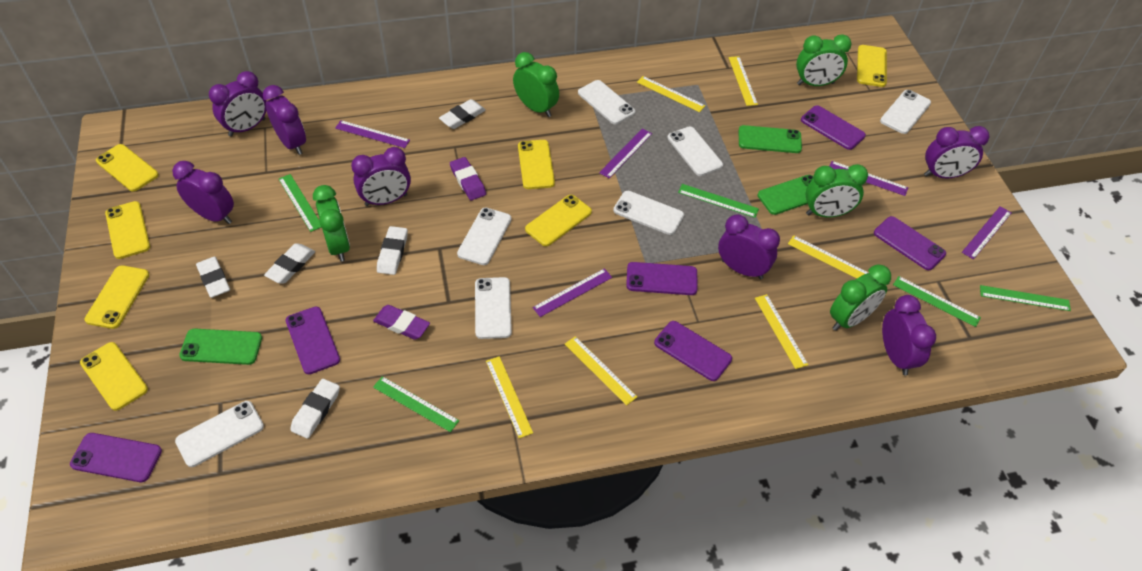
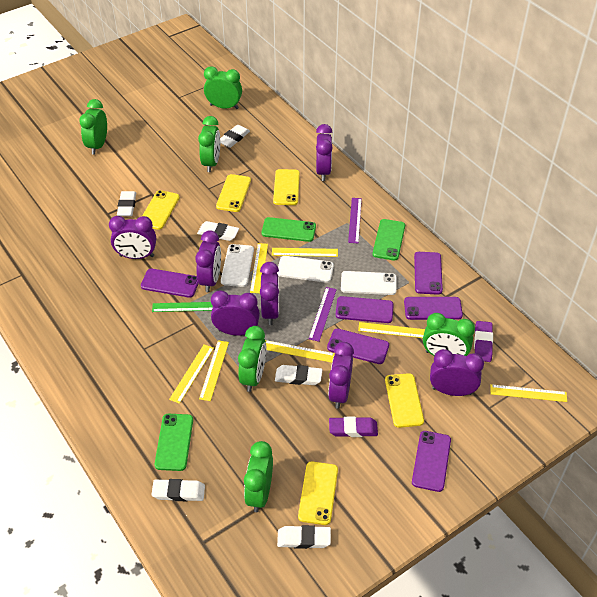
green clock: [313,185,350,262] [513,52,559,117] [796,34,851,86] [805,164,868,218] [830,264,891,331] = 5 -> [79,99,107,155] [198,116,220,172] [204,66,242,109] [238,326,266,392] [244,441,273,512] [423,313,475,356] = 6
green ruler: [279,174,322,232] [373,376,459,432] [678,184,759,218] [893,276,981,327] [980,285,1071,311] = 5 -> [152,302,213,312] = 1
purple ruler: [335,120,410,148] [532,268,612,317] [599,128,652,179] [830,161,908,196] [962,206,1011,260] = 5 -> [309,287,337,342] [348,198,362,243] = 2
white eraser: [196,256,230,298] [264,243,315,284] [290,379,340,439] [377,226,408,275] [439,99,486,129] = 5 -> [117,191,136,216] [151,479,205,501] [197,221,239,241] [220,125,250,148] [275,365,322,385] [277,525,331,549] = 6
white phone: [175,401,264,467] [457,208,512,265] [475,277,512,339] [578,80,635,124] [613,191,684,235] [667,127,723,176] [880,90,931,134] = 7 -> [221,244,254,287] [277,256,334,283] [341,271,397,295] = 3
yellow phone: [80,342,148,411] [85,265,149,329] [96,144,158,192] [105,201,150,259] [518,140,555,189] [525,195,592,246] [857,45,887,87] = 7 -> [142,190,180,230] [216,174,251,212] [273,169,300,205] [298,462,338,525] [385,373,424,428] = 5
yellow ruler: [486,356,533,438] [565,336,637,406] [637,76,705,112] [728,56,758,106] [755,294,808,369] [788,235,869,278] = 6 -> [169,344,214,404] [199,340,229,401] [250,243,268,293] [265,340,335,363] [272,248,338,257] [358,322,425,338] [490,384,567,402] = 7

